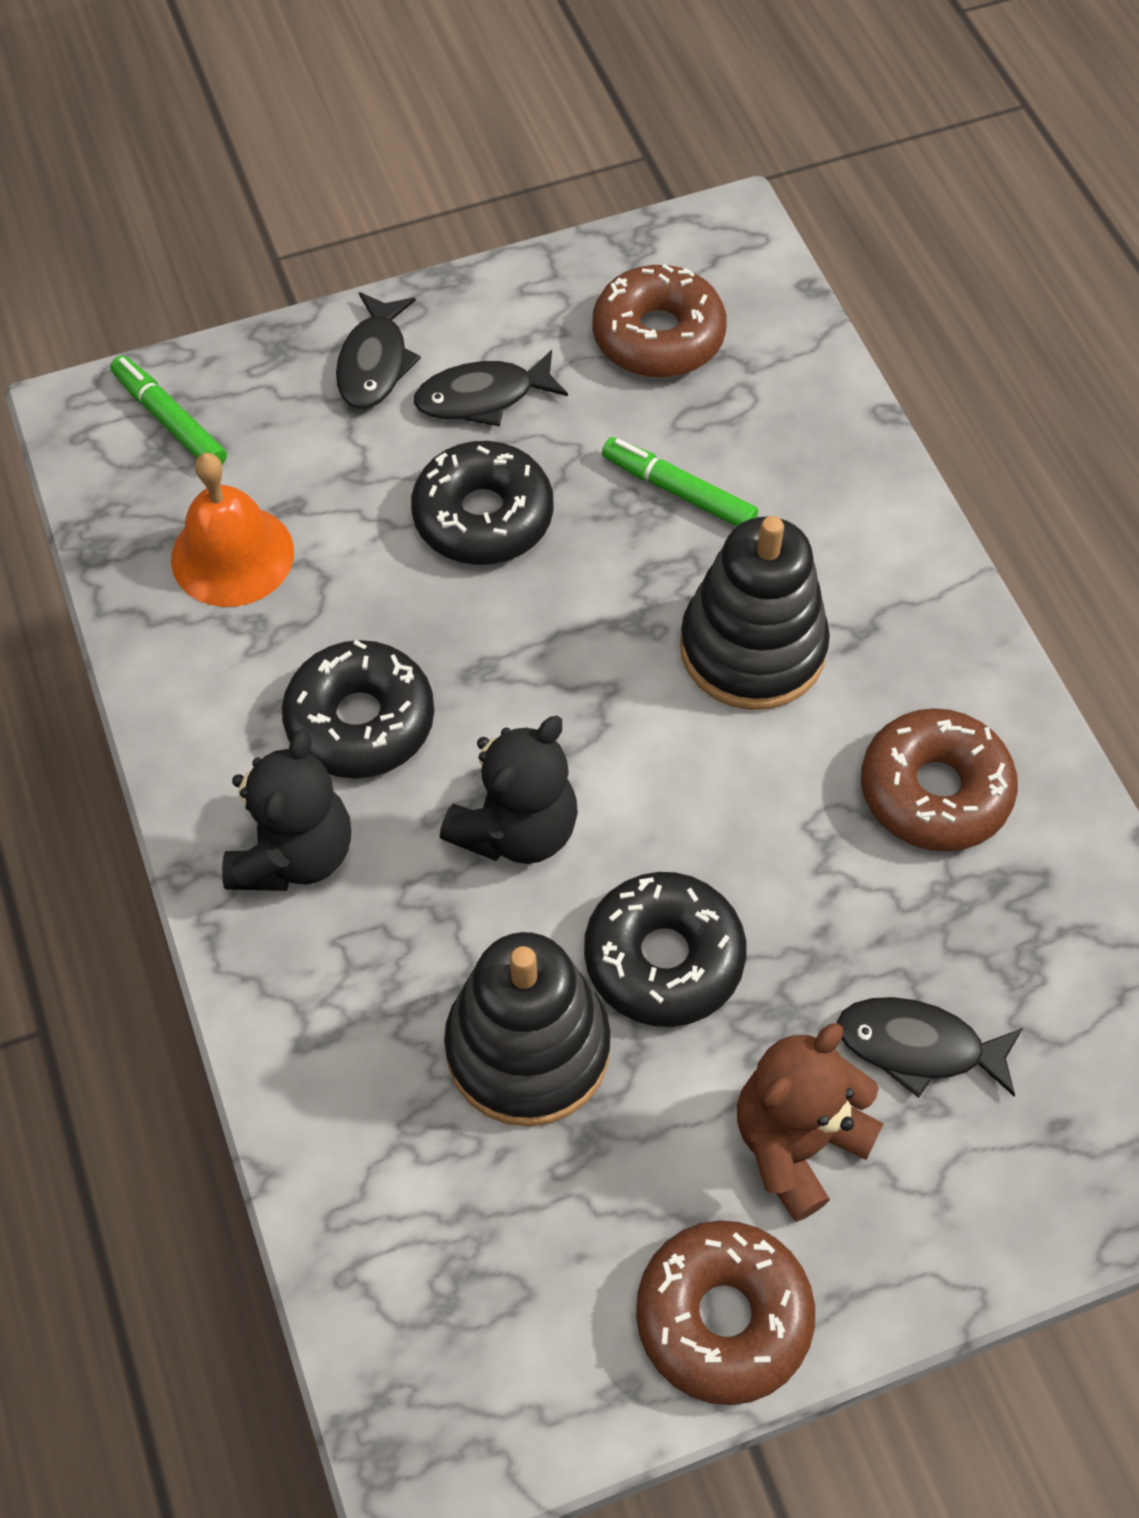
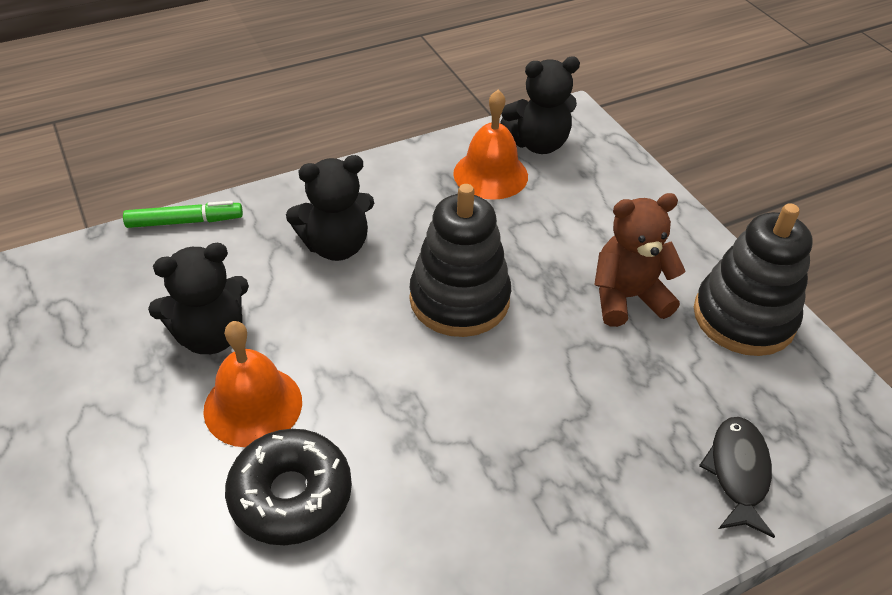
black donut: [282,640,434,778] [411,441,554,565] [584,872,746,1027] = 3 -> [225,429,352,545] = 1
black fish: [336,292,421,409] [414,350,568,426] [837,997,1023,1098] = 3 -> [699,417,775,538] = 1
black teddy bear: [222,729,351,891] [440,716,578,864] = 2 -> [148,243,249,354] [286,155,374,261] [500,57,580,154] = 3
brown donut: [593,264,727,378] [636,1220,815,1405] [861,708,1018,852] = 3 -> none = 0
green marker: [110,356,227,465] [602,437,758,527] = 2 -> [123,201,243,228] = 1
orange bell: [171,453,294,607] = 1 -> [203,321,302,447] [453,90,528,200] = 2

